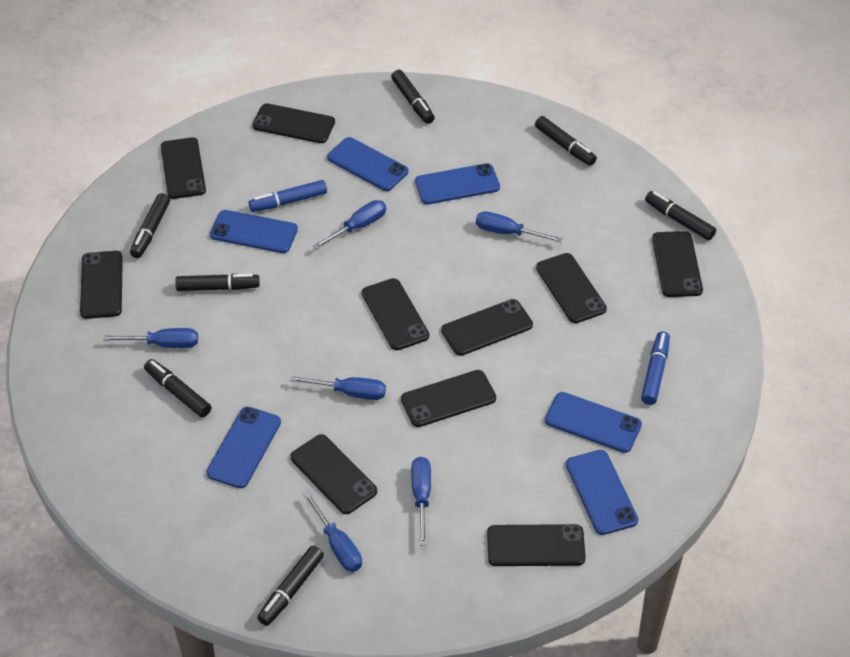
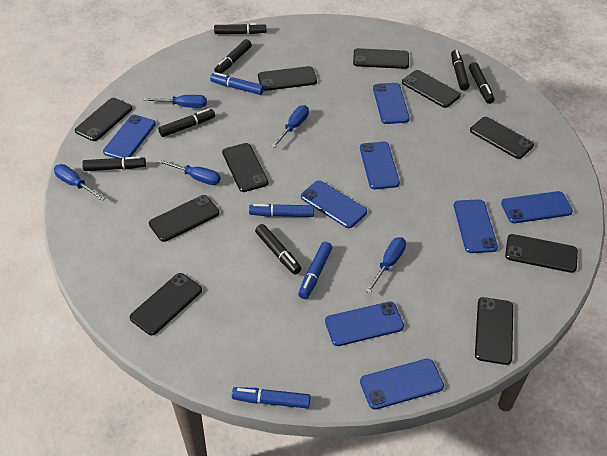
blue marker: [249,180,327,212] [641,331,670,405] = 2 -> [210,72,264,95] [232,387,310,409] [249,204,314,217] [298,242,332,299] = 4
blue phone: [206,406,281,488] [210,210,298,253] [327,137,408,191] [415,163,500,204] [545,392,642,453] [566,450,638,535] = 6 -> [103,115,156,158] [301,180,367,228] [325,302,404,346] [360,142,400,189] [360,359,444,410] [373,83,410,124] [454,199,498,253] [501,191,573,223] = 8
blue screwdriver: [103,328,198,348] [290,376,386,400] [303,491,362,572] [313,200,386,249] [411,457,431,546] [476,211,563,243] = 6 -> [54,164,105,201] [143,95,207,108] [157,159,221,185] [272,105,309,147] [366,237,406,293] = 5

